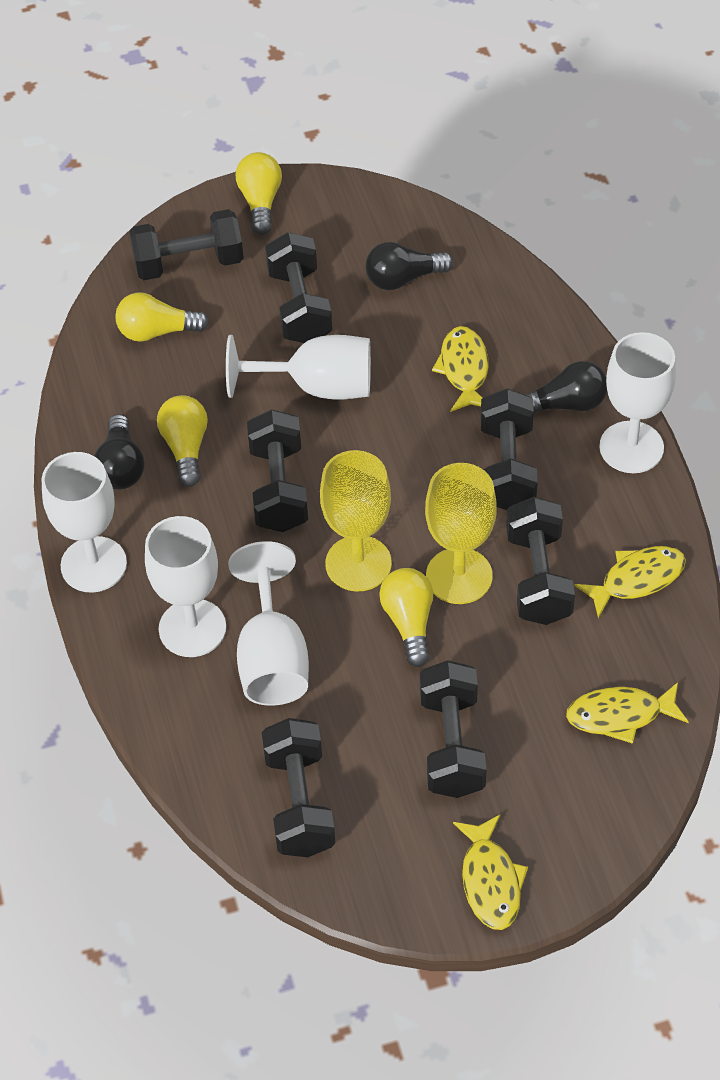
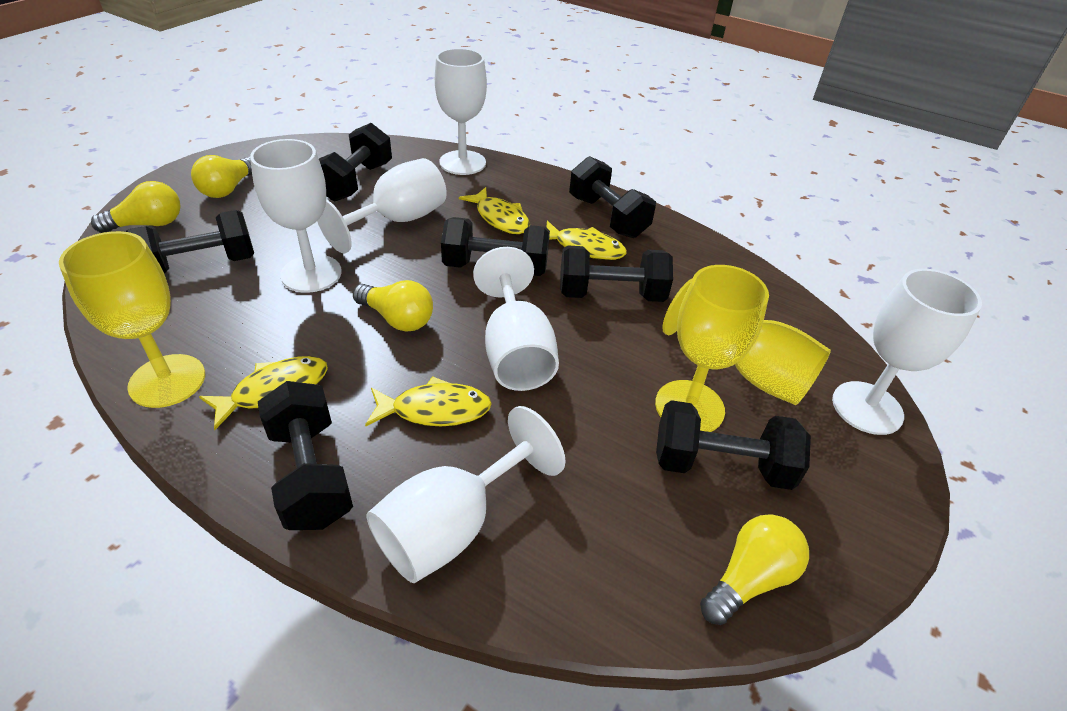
black light bulb: [94,414,144,490] [365,242,453,290] [525,361,607,412] = 3 -> none = 0
white goblet: [41,452,127,593] [145,516,226,657] [226,335,371,400] [228,541,309,706] [599,332,676,473] = 5 -> [250,139,342,293] [317,158,447,253] [367,406,566,583] [435,48,487,175] [473,247,559,391] [832,269,982,435] = 6
yellow goblet: [320,450,392,592] [425,463,497,604] = 2 -> [59,231,205,408] [655,265,769,432] [662,278,831,405] = 3

